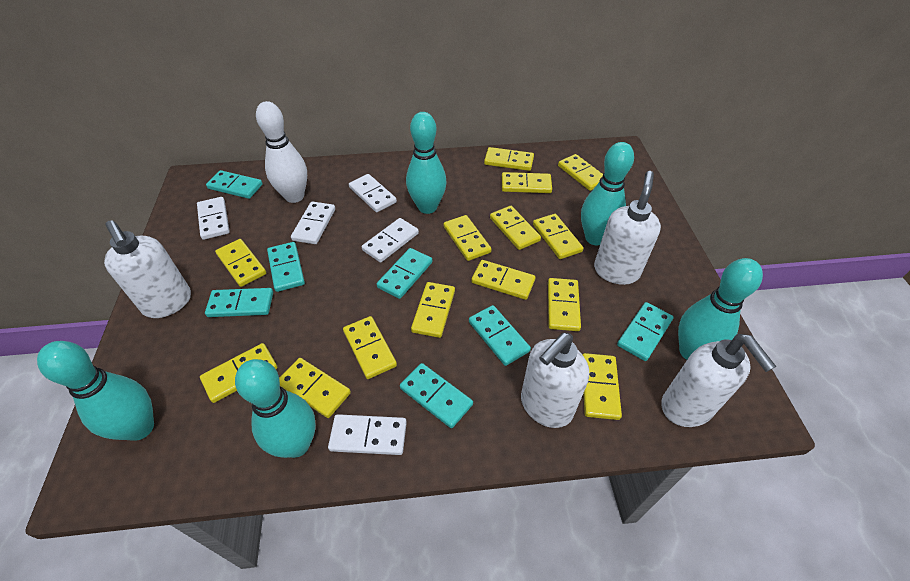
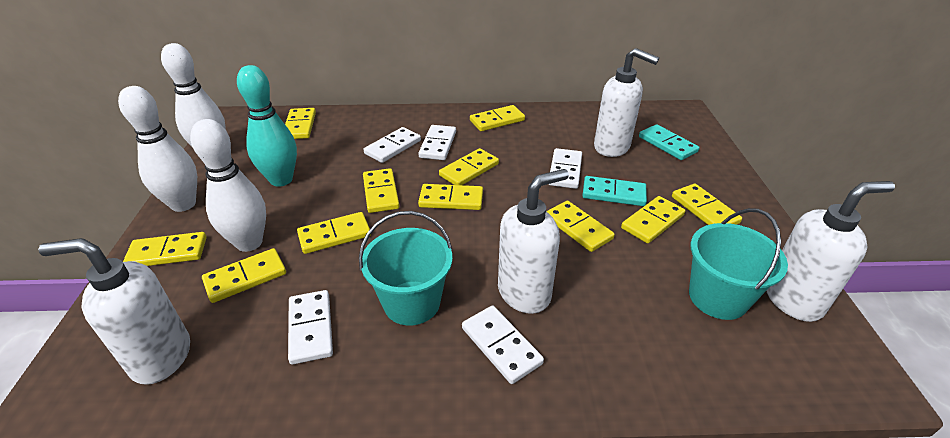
turquoise bowling pin: [37,341,154,441] [235,359,316,458] [406,112,447,214] [581,142,634,245] [678,258,763,360] = 5 -> [237,65,297,187] = 1
turquoise bucket: none = 0 -> [359,211,452,325] [689,208,788,320] = 2
turquoise domino: [205,288,273,317] [206,170,263,199] [267,242,305,292] [377,248,433,299] [400,363,473,428] [469,305,531,366] [617,302,673,361] = 7 -> [582,176,647,206] [639,124,699,160] = 2
white bowling pin: [256,101,307,203] = 1 -> [118,86,197,212] [161,43,225,146] [190,119,266,252] = 3
yellow domino: [200,343,277,403] [215,239,266,287] [279,358,351,418] [343,316,397,379] [411,282,455,338] [444,215,491,261] [471,260,536,300] [484,147,534,171] [490,206,541,250] [502,172,552,193] [533,214,583,259] [548,278,581,331] [558,154,603,191] [583,353,622,420] = 14 -> [123,232,207,266] [202,248,286,303] [285,108,316,139] [297,212,371,254] [363,168,400,213] [418,184,483,210] [439,148,499,185] [470,105,525,131] [546,201,615,252] [621,196,685,243] [672,184,742,225] = 11

